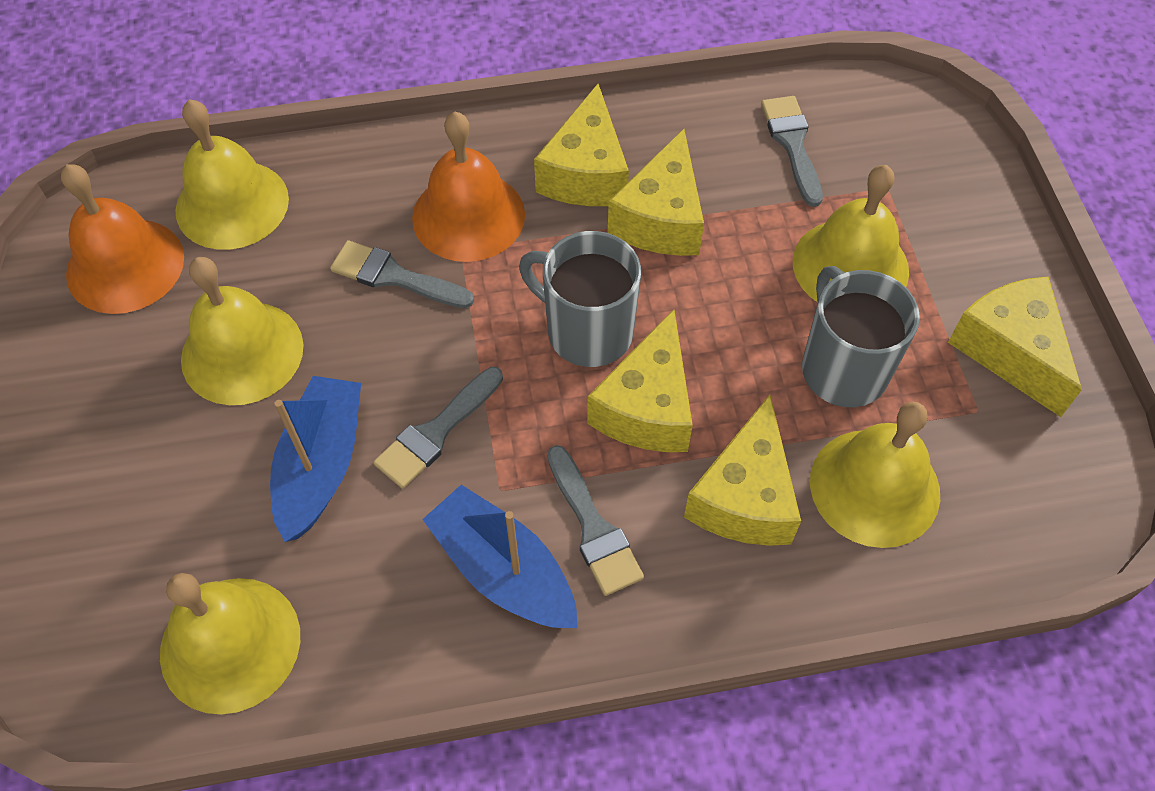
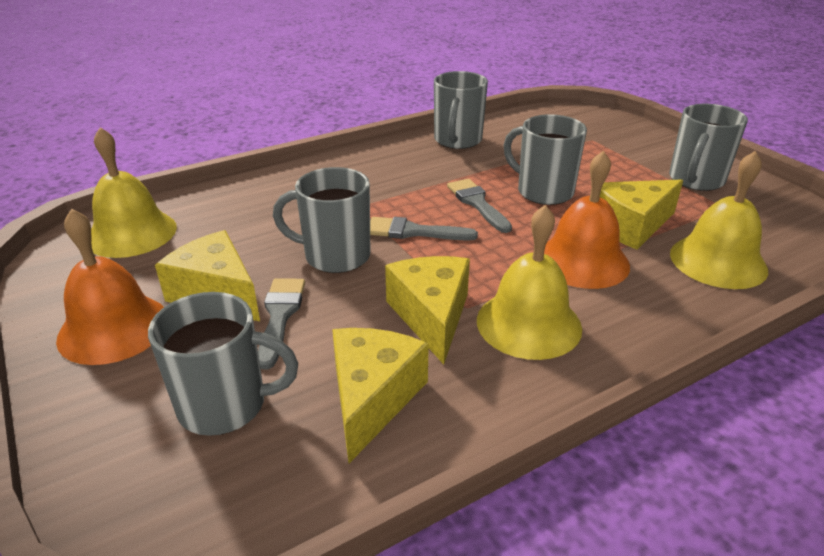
blue boat: [270,376,361,542] [422,485,578,628] = 2 -> none = 0
grey brush: [330,240,474,308] [373,367,503,489] [547,445,644,596] [761,96,823,207] = 4 -> [258,278,305,369] [370,217,478,241] [447,179,512,233] = 3
grey mug: [519,231,641,367] [802,266,920,407] = 2 -> [148,292,298,436] [273,167,370,273] [434,71,488,149] [504,114,587,205] [669,104,748,191] = 5
yellow bell: [160,573,300,714] [176,99,289,250] [181,257,304,405] [793,165,909,302] [810,402,940,548] = 5 -> [91,127,177,258] [477,205,582,360] [670,151,768,289] = 3
yellow cheese: [534,84,629,206] [587,309,693,452] [608,129,704,256] [684,395,801,546] [948,277,1082,417] = 5 -> [155,230,260,321] [332,328,429,463] [385,256,470,365] [600,179,683,250] = 4

